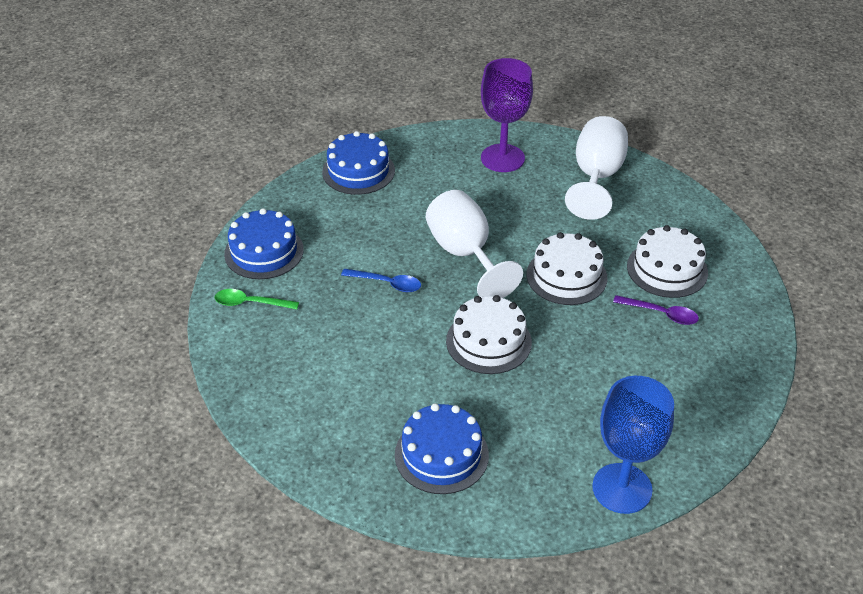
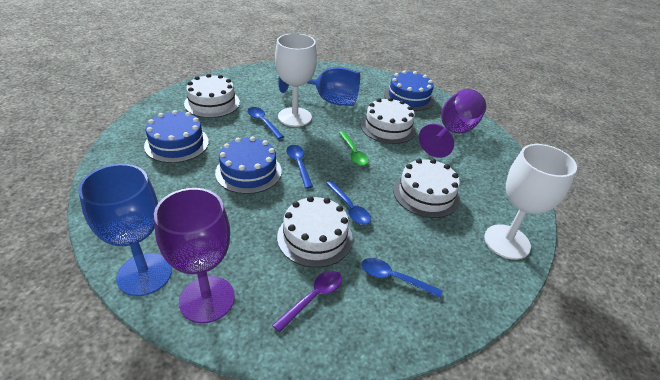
blue goblet: [592,376,674,514] = 1 -> [78,164,172,296] [278,67,360,106] = 2
blue spoon: [341,269,421,292] = 1 -> [247,107,284,139] [286,145,313,189] [326,181,371,225] [361,258,443,298] = 4
purple goblet: [481,58,533,172] = 1 -> [154,188,235,323] [419,89,486,158] = 2
white cake: [446,295,532,374] [527,232,608,305] [627,225,708,298] = 3 -> [184,74,240,118] [277,196,353,268] [361,97,416,144] [393,159,460,218] = 4

